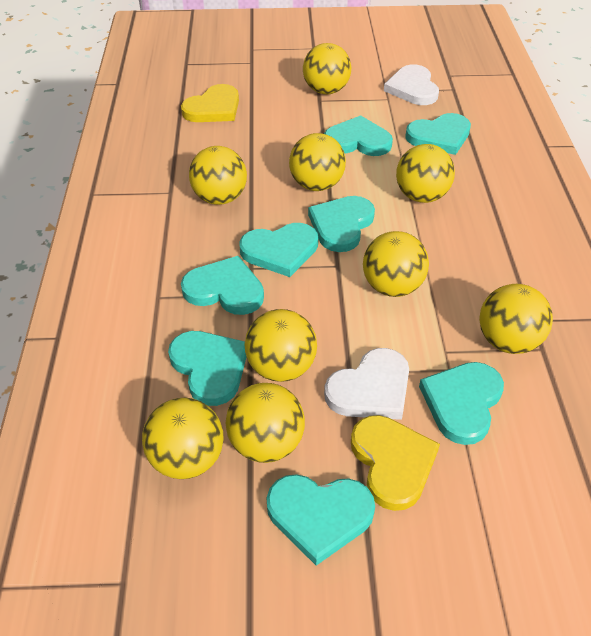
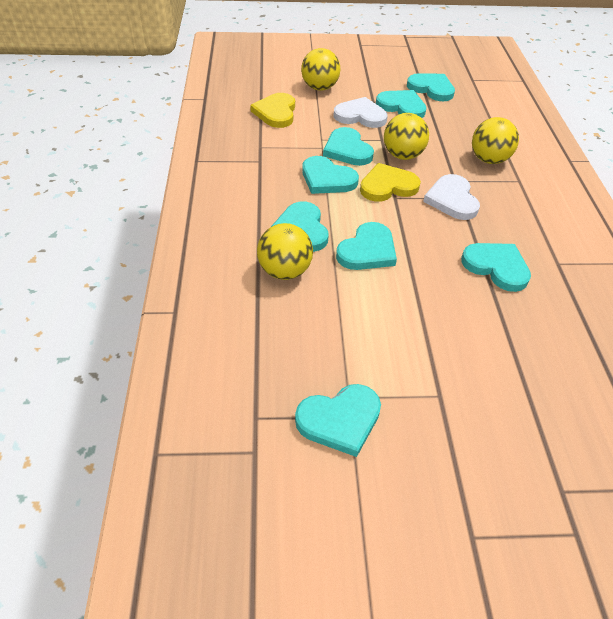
yellow ball: [142,398,223,479] [189,146,247,205] [225,383,305,463] [245,309,317,382] [289,133,346,191] [303,43,351,94] [363,231,429,297] [396,144,455,203] [479,284,553,354] = 9 -> [257,223,313,280] [301,48,340,91] [384,113,429,160] [472,117,519,164] = 4

